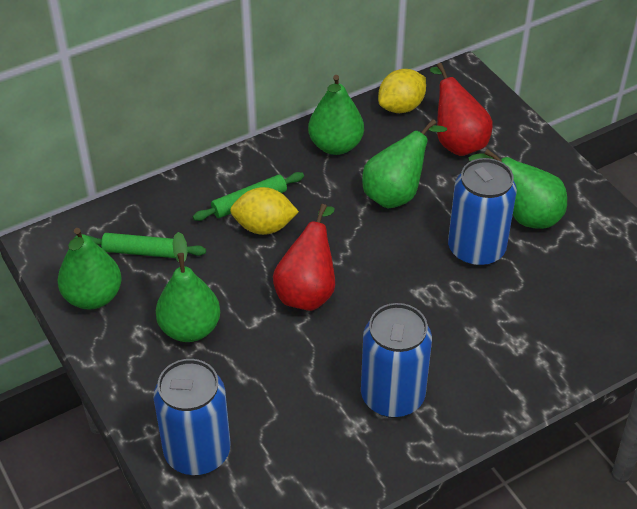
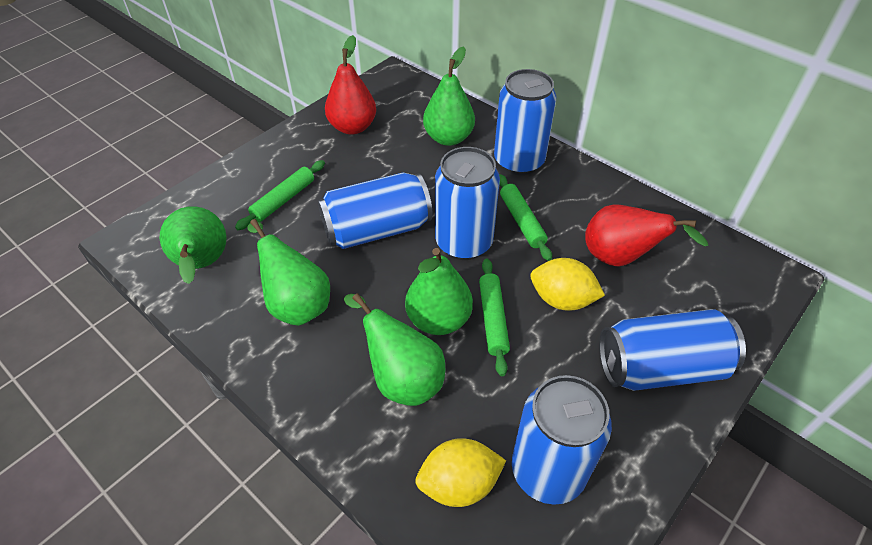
blue can: [154,359,230,475] [361,303,432,418] [448,158,517,267] = 3 -> [318,172,432,249] [435,147,500,260] [494,69,556,175] [512,375,612,505] [599,309,746,391] = 5
green rolling pin: [87,233,206,258] [193,172,304,221] = 2 -> [235,160,325,230] [479,258,510,376] [499,174,552,261] = 3

